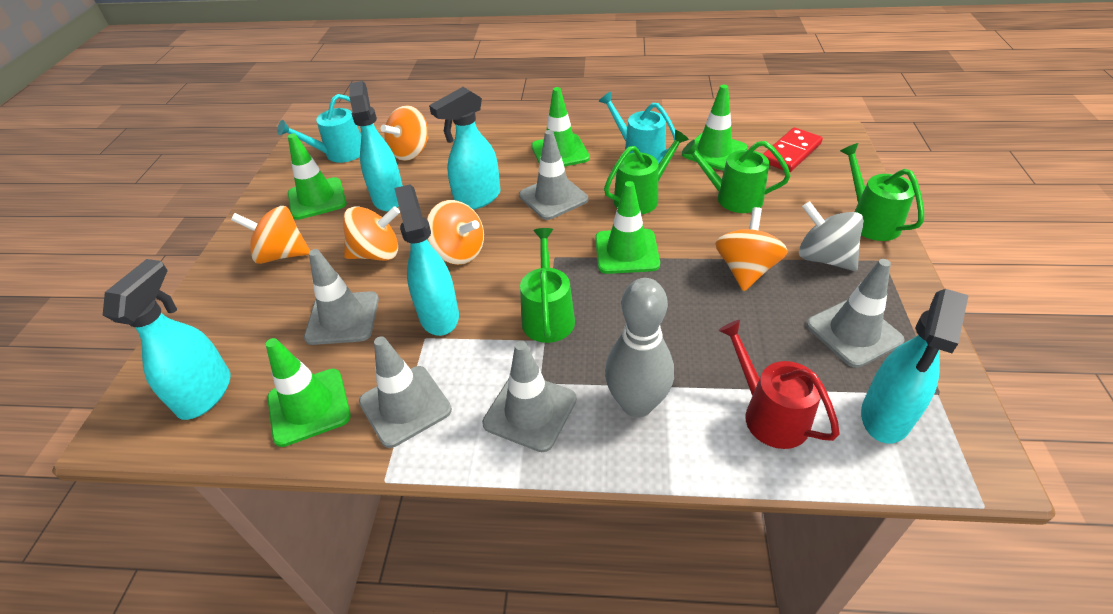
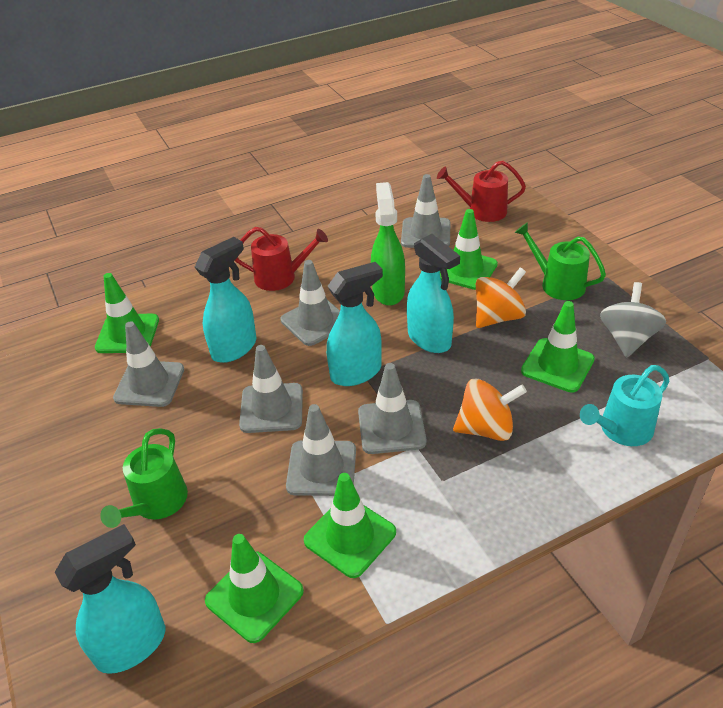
green spray bottle: none = 0 -> [371,182,405,306] = 1
green watering can: [520,228,575,343] [604,130,689,215] [682,140,791,213] [840,143,924,241] = 4 -> [100,428,188,528] [515,222,606,300] = 2
grey bowling pin: [605,278,674,418] = 1 -> none = 0
grey traffic cone: [304,249,379,345] [359,336,452,448] [482,341,577,452] [519,130,588,220] [806,259,905,368] = 5 -> [113,321,184,407] [239,345,303,433] [281,260,340,346] [286,404,356,496] [358,363,426,454] [401,174,450,248] = 6
orange spinning top: [231,206,310,264] [343,206,400,261] [381,105,429,161] [427,200,484,265] [715,207,788,291] = 5 -> [453,379,527,441] [476,267,526,328] = 2
red domino: [763,127,823,172] = 1 -> none = 0
red watering can: [718,320,840,449] = 1 -> [235,227,328,291] [437,160,526,222] = 2
turquoise spray bottle: [103,259,230,420] [349,81,403,211] [395,185,459,336] [429,87,500,210] [861,289,969,443] = 5 -> [55,524,165,674] [195,237,256,363] [327,262,383,386] [407,234,460,353] = 4
turquoise watering can: [277,94,361,163] [598,91,678,164] = 2 -> [580,365,670,446] = 1

